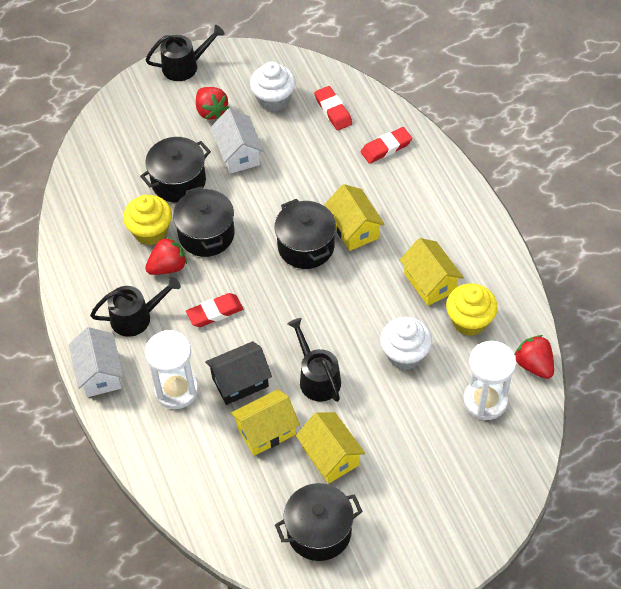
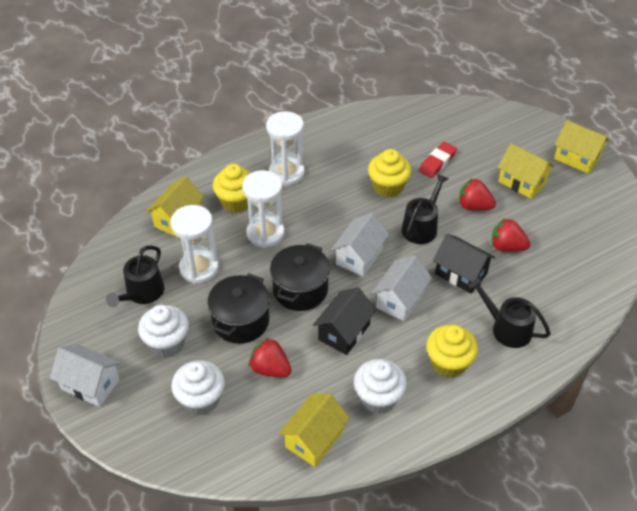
black house: [205,341,272,405] = 1 -> [313,287,376,355] [433,234,495,294] = 2
black pot: [140,137,211,203] [173,186,234,257] [275,199,336,269] [275,483,363,561] = 4 -> [208,273,270,344] [270,243,330,311] = 2
red eraser: [186,293,243,327] [314,86,352,131] [361,127,412,164] = 3 -> [419,142,457,178] = 1
white cupcake: [250,62,296,112] [380,317,432,370] = 2 -> [138,305,189,357] [171,360,225,415] [354,359,407,414] = 3
white hourglass: [145,330,198,409] [463,341,516,420] = 2 -> [170,205,219,284] [242,170,285,248] [266,111,305,186] = 3
white house: [69,327,123,397] [211,108,264,174] = 2 -> [50,344,120,407] [331,213,389,277] [372,255,432,322] = 3
yellow cupcake: [123,195,172,245] [446,283,498,336] = 2 -> [213,164,251,213] [368,149,411,198] [426,325,478,378] = 3

